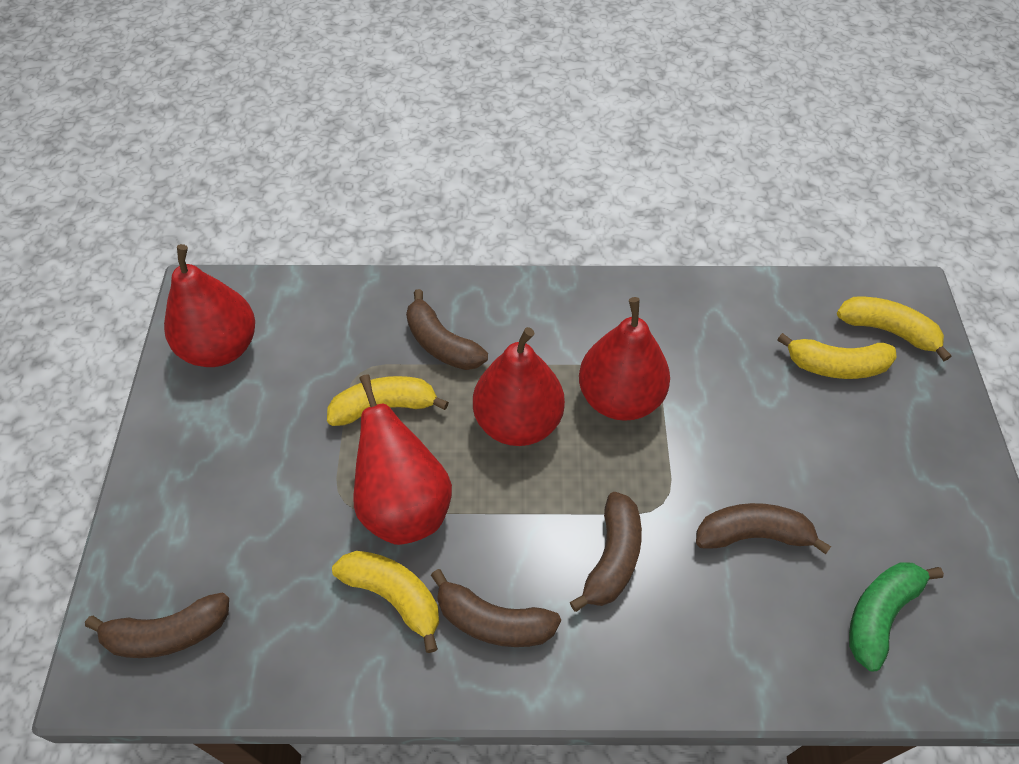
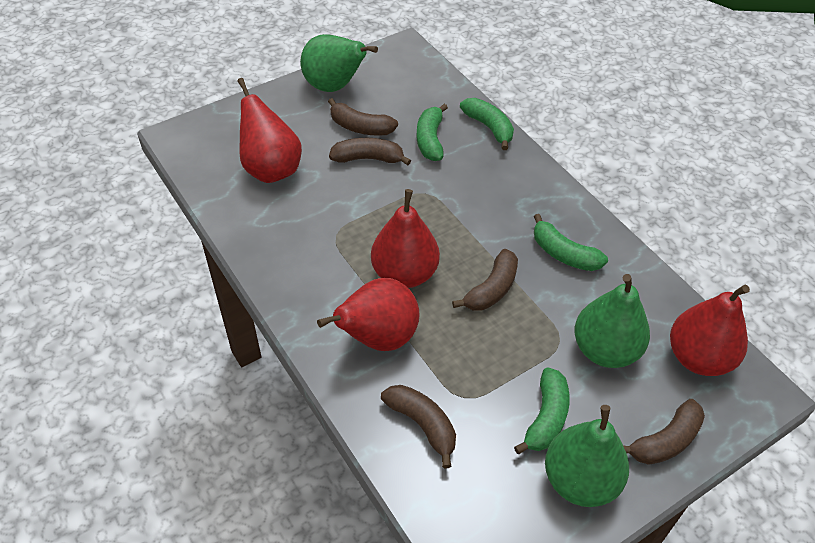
green banana: [849,562,944,672] = 1 -> [417,104,448,161] [460,98,514,150] [514,367,570,454] [534,214,608,271] = 4
green pear: none = 0 -> [300,34,378,92] [545,405,629,507] [574,274,650,368] = 3
yellow banana: [327,376,449,426] [332,551,439,653] [777,333,897,379] [837,297,951,361] = 4 -> none = 0

